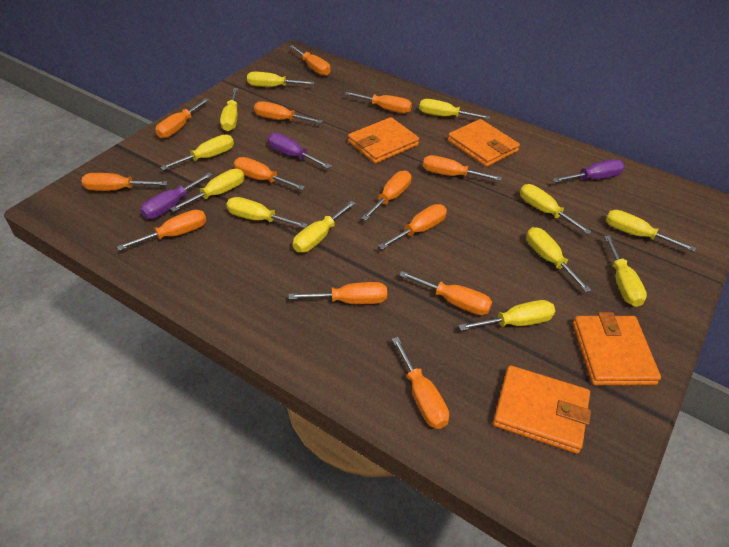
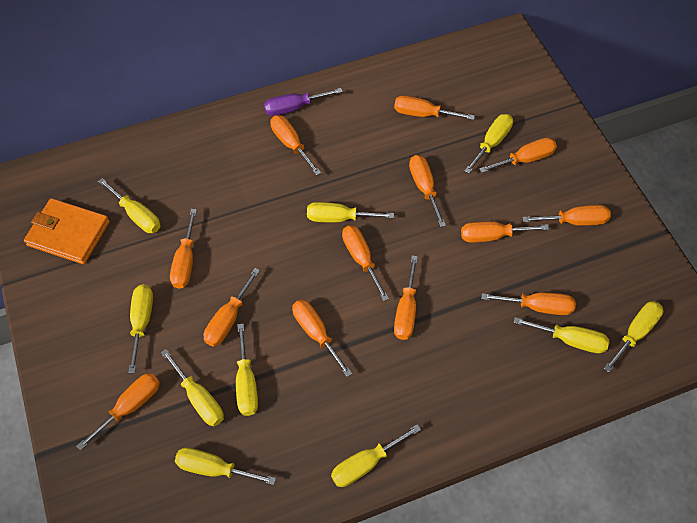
orange wallet: [348,117,419,164] [448,119,520,167] [493,365,591,454] [573,312,661,385] = 4 -> [24,198,110,264] = 1
purple screwdriver: [140,173,213,219] [268,133,331,168] [552,159,625,183] = 3 -> [264,88,343,116] = 1
yellow screwdriver: [161,135,234,170] [170,169,245,212] [220,88,238,131] [226,197,308,228] [247,72,315,87] [293,201,356,253] [419,99,490,119] [459,300,555,331] [520,184,592,234] [526,227,591,292] [604,236,647,307] [606,210,696,252] = 12 -> [98,178,161,233] [128,284,153,373] [161,349,224,426] [175,448,276,485] [236,324,258,416] [307,202,394,223] [331,424,421,487] [465,114,513,174] [513,317,609,354] [604,301,663,373] = 10

